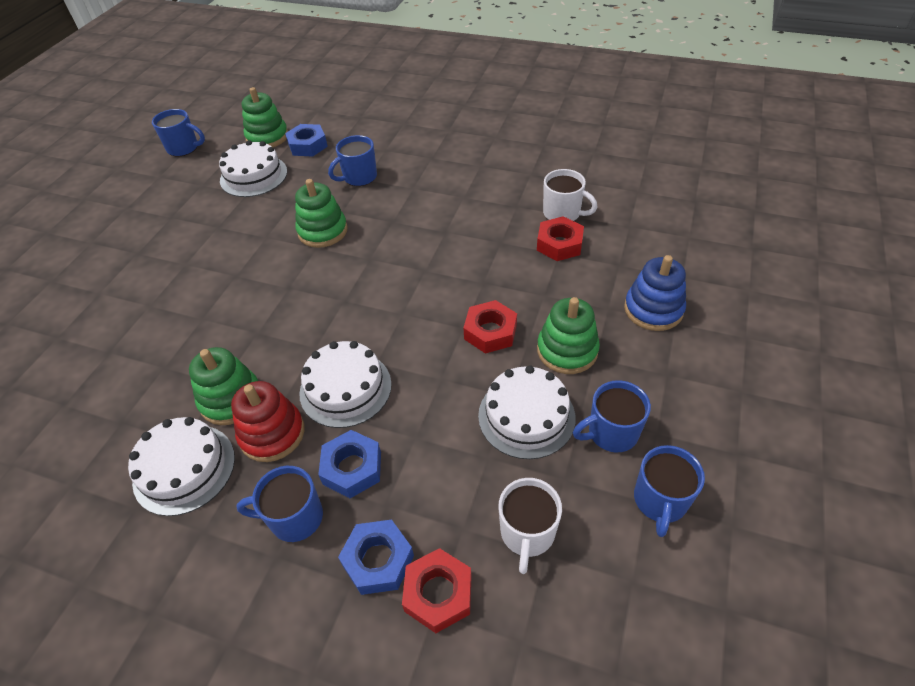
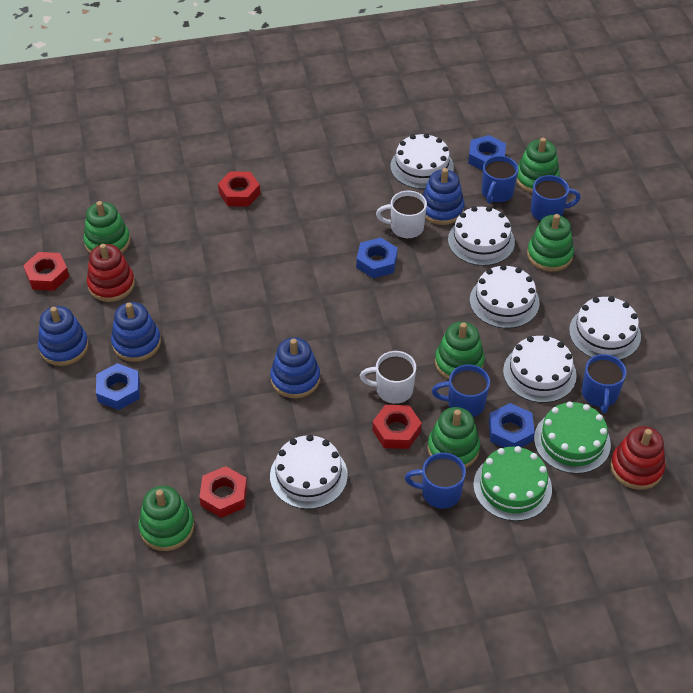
blue nut: [285,124,328,157] [318,430,381,498] [338,519,414,595] = 3 -> [96,363,140,410] [356,238,398,278] [468,135,506,171] [489,403,535,448] = 4
blue stacking toy: [624,255,686,331] = 1 -> [38,306,89,366] [111,302,161,362] [270,337,320,398] [423,168,465,225] = 4
green cake: none = 0 -> [473,446,552,521] [534,401,611,474] = 2
green stacking toy: [189,347,258,425] [242,87,288,147] [295,179,348,248] [537,297,600,374] = 4 -> [84,201,130,253] [138,486,194,551] [427,407,480,468] [435,322,485,379] [516,138,560,193] [527,214,574,272] = 6
red nut: [402,548,472,633] [463,300,517,354] [537,216,584,261] = 3 -> [23,252,69,291] [199,466,247,518] [218,171,260,207] [372,405,422,449] = 4
red stacking toy: [231,381,304,462] = 1 -> [87,244,135,302] [610,426,665,490] = 2
white cake: [128,417,235,516] [219,140,287,197] [299,341,392,428] [478,365,575,459] = 4 -> [270,435,348,509] [390,133,454,189] [448,206,515,266] [470,265,540,328] [503,335,577,403] [569,296,641,360] = 6

